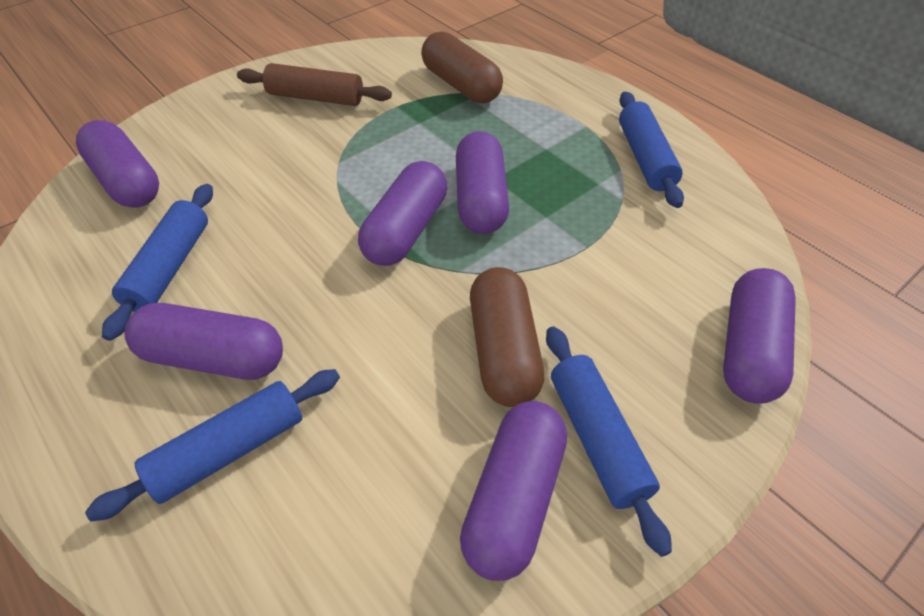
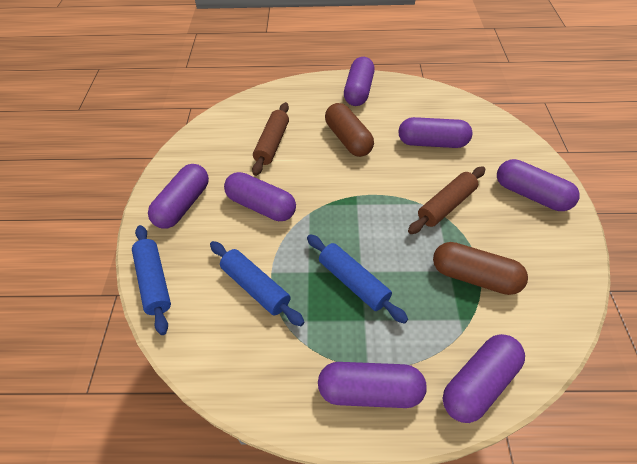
blue rolling pin: [85,369,340,522] [102,184,213,341] [546,326,672,557] [619,92,684,208] = 4 -> [132,225,171,335] [210,241,305,326] [307,234,408,324] = 3
brown rolling pin: [237,63,392,106] = 1 -> [252,102,289,176] [408,166,485,234] = 2
purple capsule: [76,120,159,208] [124,303,283,380] [358,161,447,266] [456,131,509,234] [460,401,567,581] [723,268,796,404] = 6 -> [148,164,209,229] [224,172,296,221] [318,362,427,408] [344,57,375,106] [399,117,472,148] [443,334,525,423] [497,159,580,211] = 7

